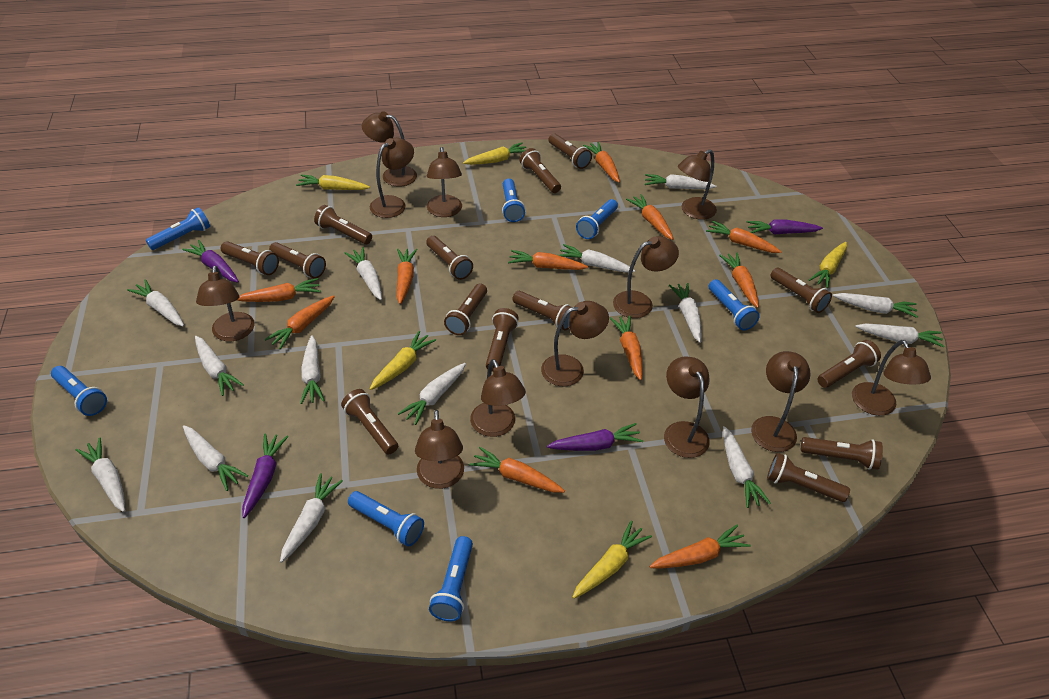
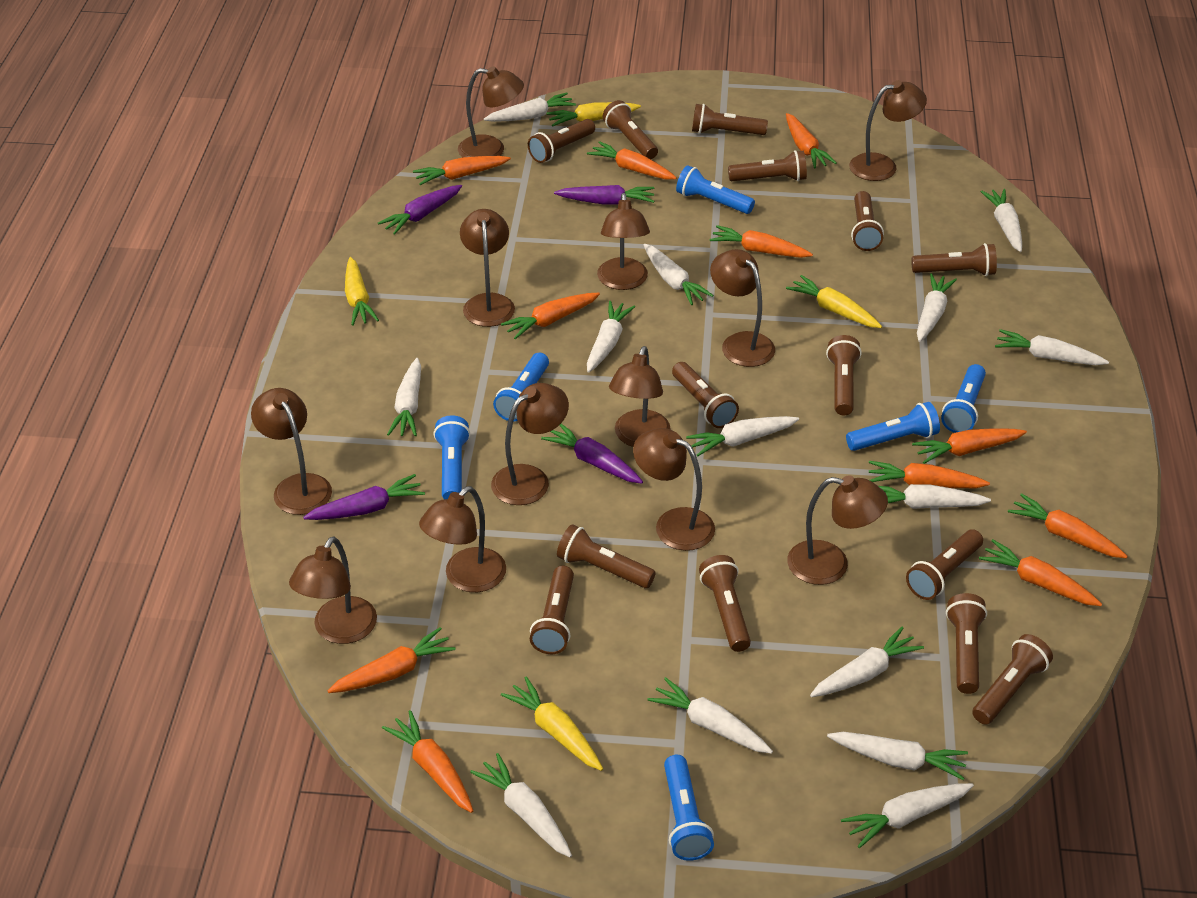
blue flashlight: [51,366,107,416] [146,207,210,250] [348,491,424,547] [429,536,473,621] [502,178,525,222] [576,199,618,239] [709,279,760,330] = 7 -> [433,415,470,499] [493,353,549,422] [664,755,714,861] [676,165,755,214] [846,402,940,451] [941,364,986,433] = 6
yellow carrot: [296,174,370,190] [370,331,436,390] [463,142,526,165] [572,521,652,599] [809,242,847,288] = 5 -> [345,257,379,326] [501,676,603,771] [546,102,641,126] [786,275,882,328] = 4

